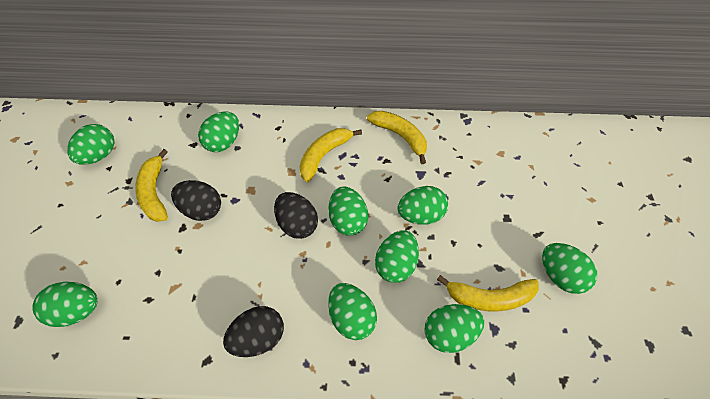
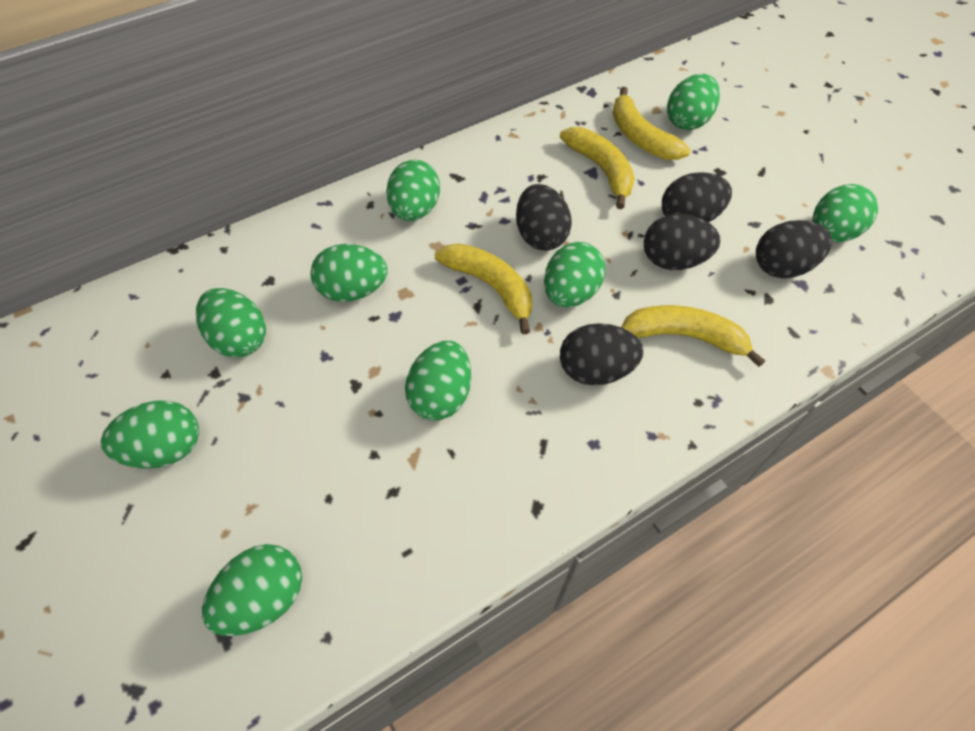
black egg: [171,180,221,221] [223,306,284,357] [274,192,318,239] = 3 -> [516,184,572,251] [560,323,643,385] [644,214,720,270] [662,172,732,223] [756,220,832,278] = 5

